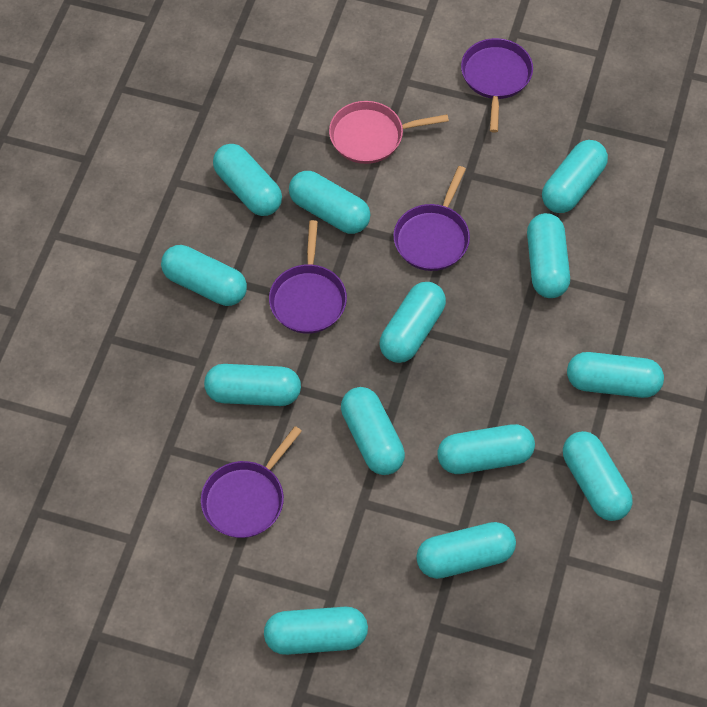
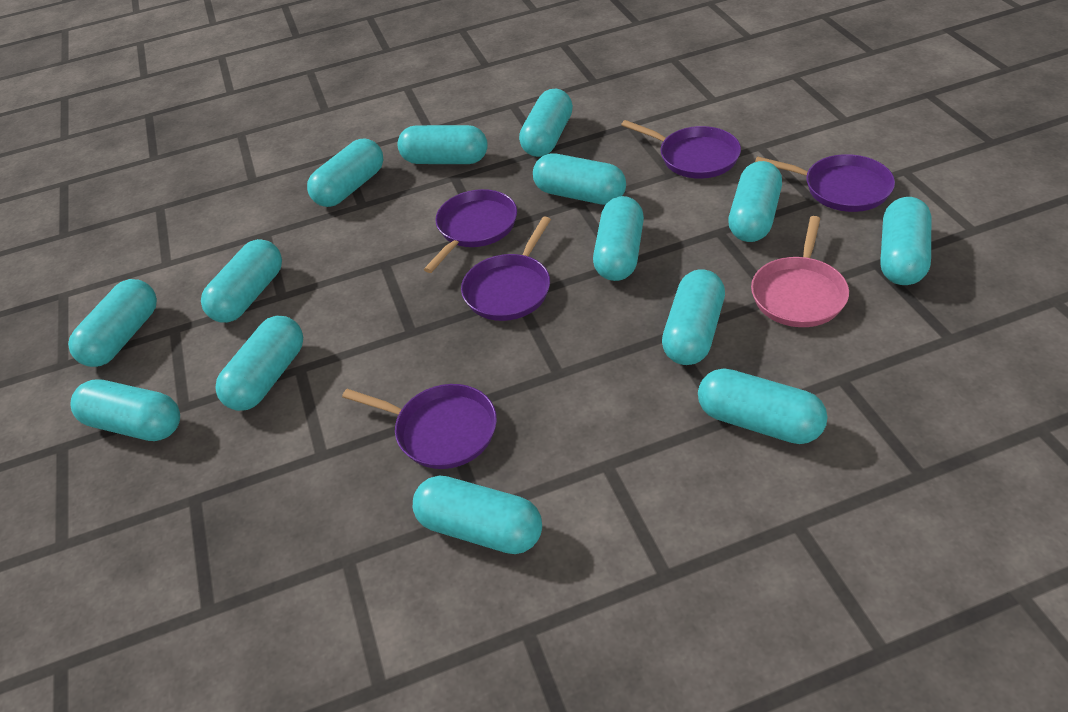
purple pan: [201,426,302,538] [269,220,347,334] [393,166,470,271] [461,38,533,133] = 4 -> [342,384,497,469] [424,189,517,273] [461,216,551,321] [621,120,741,179] [755,154,895,212] = 5
turquoise capsule: [161,245,247,306] [204,364,301,406] [213,144,282,216] [264,607,368,655] [289,171,371,234] [341,387,405,475] [379,282,446,363] [416,522,516,579] [437,424,535,474] [527,213,570,298] [542,140,608,213] [563,431,633,521] [567,352,664,398] = 13 -> [68,279,157,367] [70,379,180,441] [201,239,282,323] [215,316,303,411] [307,138,383,207] [397,125,488,164] [413,475,542,554] [519,89,573,157] [533,153,626,205] [593,196,644,281] [662,269,725,365] [698,369,827,444] [728,161,782,242] [880,197,931,285] = 14

